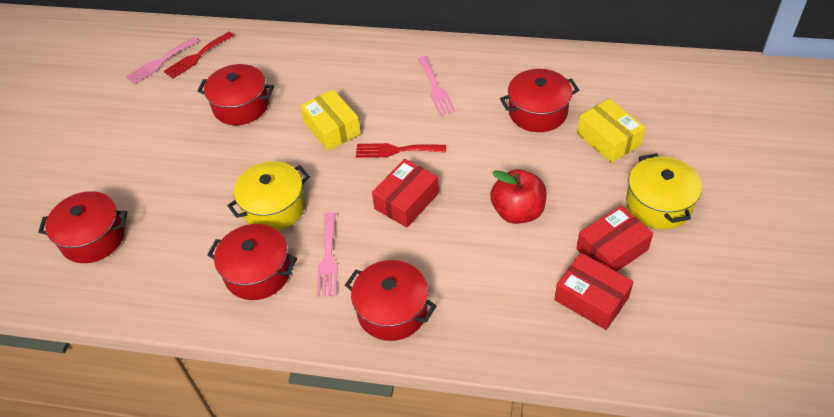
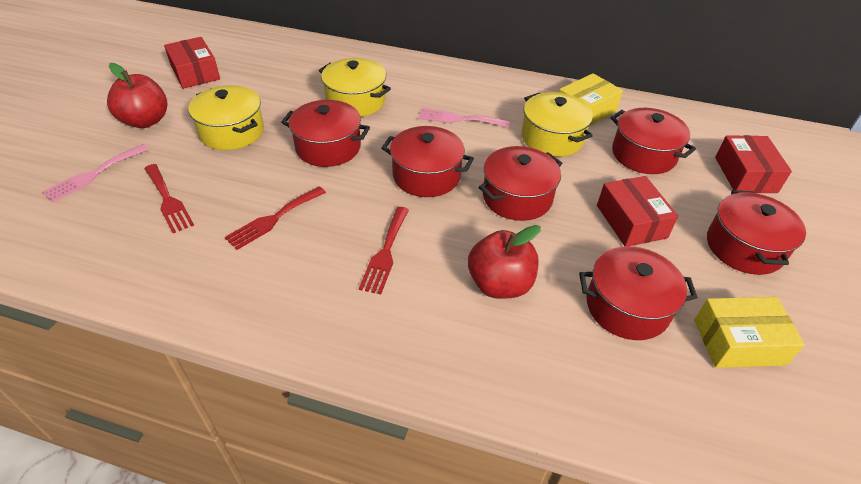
pink fork: [126,37,199,84] [317,212,338,297] [418,56,456,115] = 3 -> [43,144,149,202] [418,108,510,128] = 2
red apple: [490,169,547,224] = 1 -> [107,63,167,128] [468,225,541,299] = 2
red fork: [164,32,234,79] [356,143,446,158] = 2 -> [144,164,194,233] [225,187,326,250] [359,207,409,294] = 3
red pot: [38,191,128,263] [197,64,274,125] [207,224,297,300] [345,260,436,341] [500,69,579,132] = 5 -> [281,100,370,167] [381,126,474,197] [479,146,562,221] [579,246,697,340] [611,108,696,174] [707,190,806,275] = 6
yellow pot: [227,161,310,231] [626,153,702,229] = 2 -> [189,85,264,150] [319,58,391,117] [521,92,593,157] = 3

